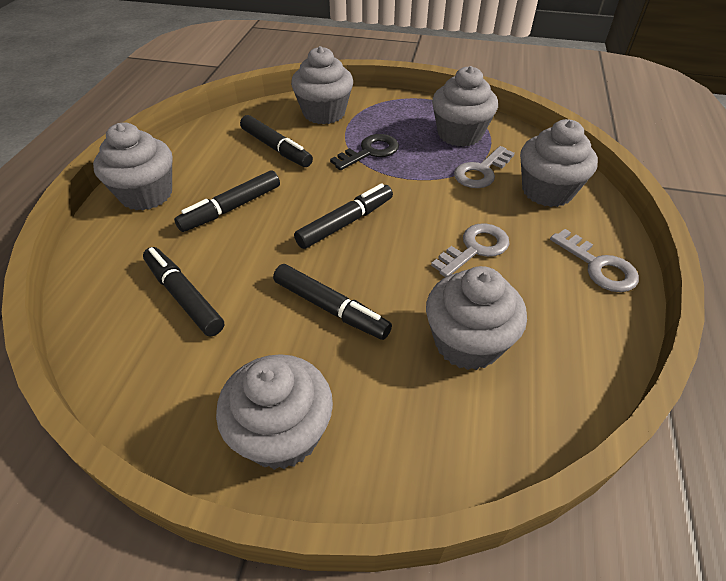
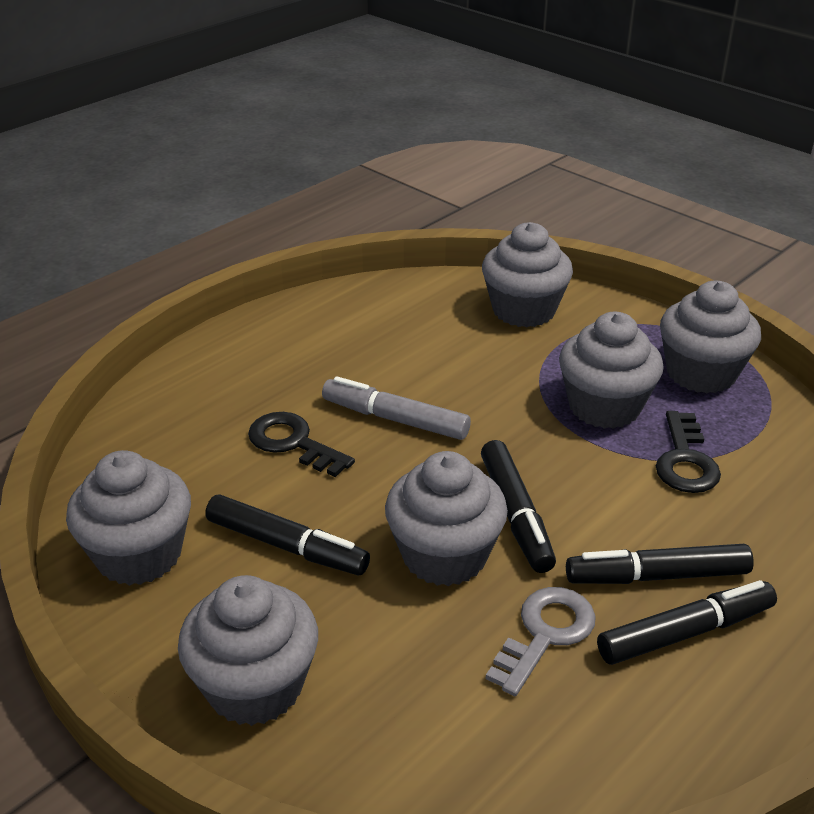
black key: [330,134,399,170] = 1 -> [248,412,355,477] [656,411,721,493] = 2
black marker: [143,247,224,337] [174,170,280,232] [240,115,313,167] [273,264,392,340] [294,183,393,249] = 5 -> [205,494,370,575] [481,440,556,573] [566,544,754,584] [597,580,777,665] = 4
grey key: [431,223,510,277] [454,146,515,188] [550,229,639,292] = 3 -> [486,587,596,696] = 1
grey marker: none = 0 -> [322,376,471,440] = 1

